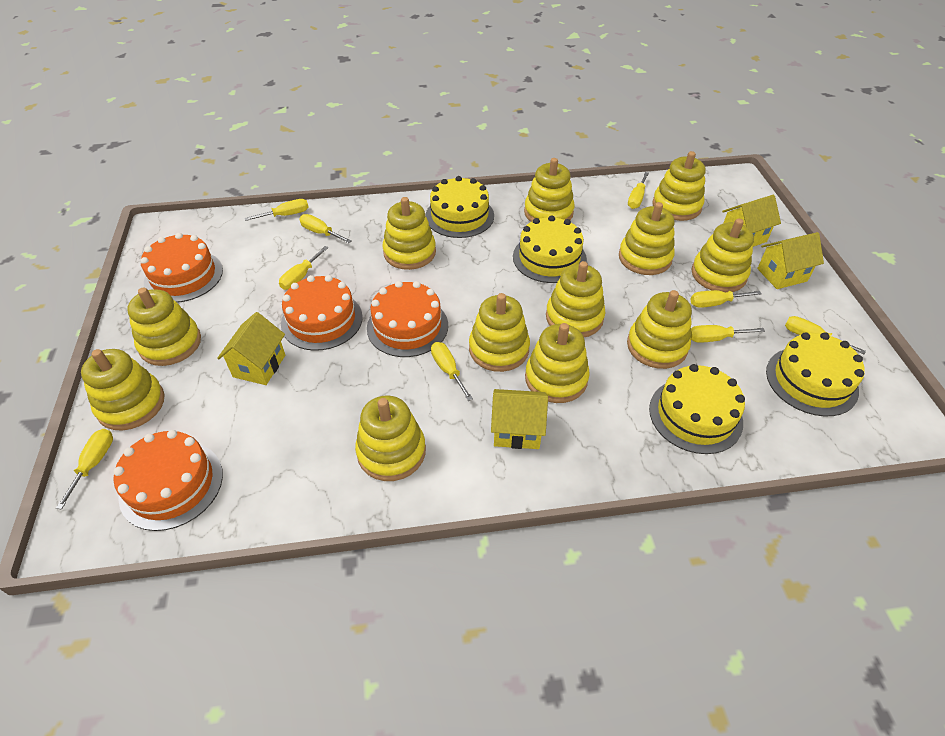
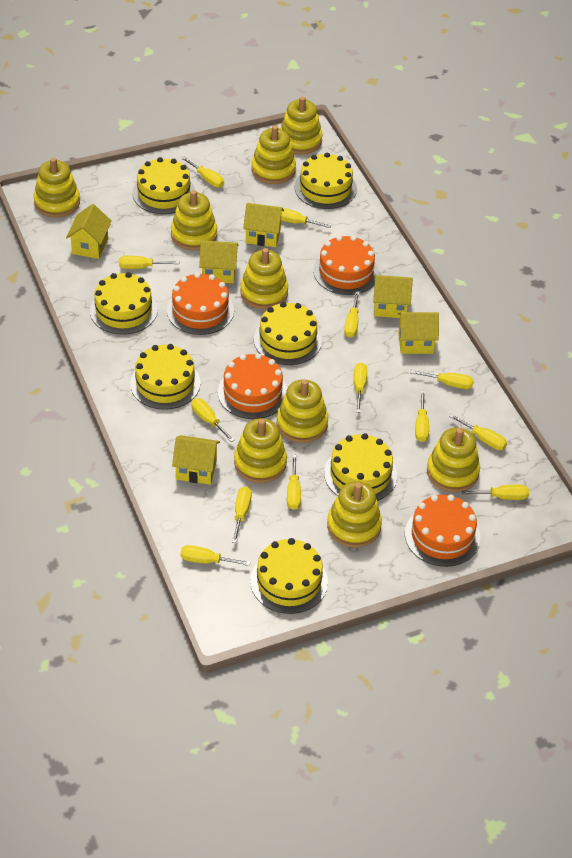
yellow cake: [425,176,494,238] [513,215,587,283] [649,364,745,454] [766,332,865,416] = 4 -> [90,272,158,335] [130,344,201,410] [132,157,195,214] [250,538,328,614] [254,302,322,365] [295,152,357,209] [324,433,397,501] = 7
yellow house: [217,312,285,385] [491,389,548,449] [722,195,781,247] [757,232,824,289] = 4 -> [66,204,112,259] [172,435,220,485] [199,241,238,283] [243,203,284,247] [373,275,413,318] [398,312,439,354] = 6
yellow screwdriver: [56,429,113,510] [244,199,309,221] [279,246,329,290] [299,214,352,243] [431,342,473,401] [628,172,649,209] [690,290,762,308] [691,325,765,343] [785,316,866,354] = 9 -> [119,256,179,269] [181,157,224,187] [181,545,250,566] [191,398,234,442] [232,486,252,543] [281,208,331,228] [287,455,301,510] [344,292,360,338] [354,362,367,412] [410,370,474,389] [415,391,429,442] [449,414,507,450] [461,485,529,500] = 13
yellow stacking toy: [81,349,165,430] [127,288,201,366] [355,395,426,481] [382,197,436,270] [469,293,530,372] [524,158,575,222] [525,323,590,403] [546,261,605,337] [619,202,674,275] [627,290,692,369] [652,151,706,221] [691,219,754,292] = 12 -> [34,158,80,218] [171,190,217,250] [234,418,287,483] [240,248,288,309] [251,125,296,184] [277,379,328,443] [280,96,323,154] [327,481,382,548] [427,428,480,492] = 9

